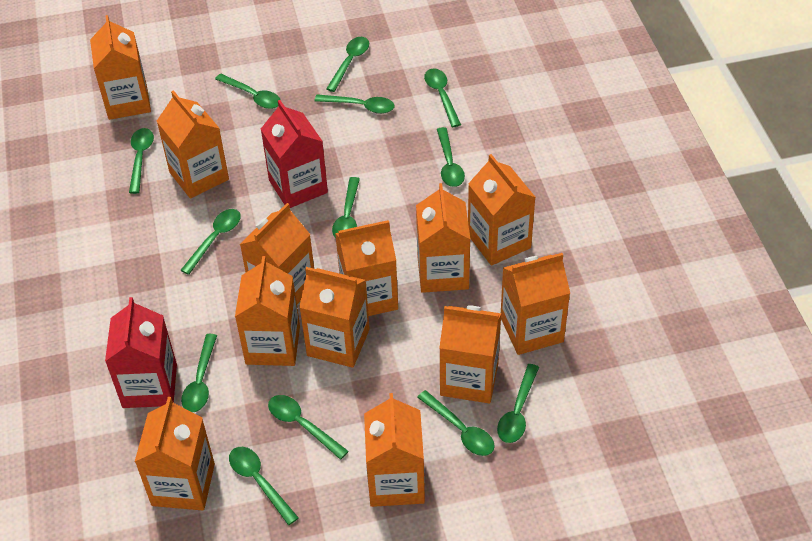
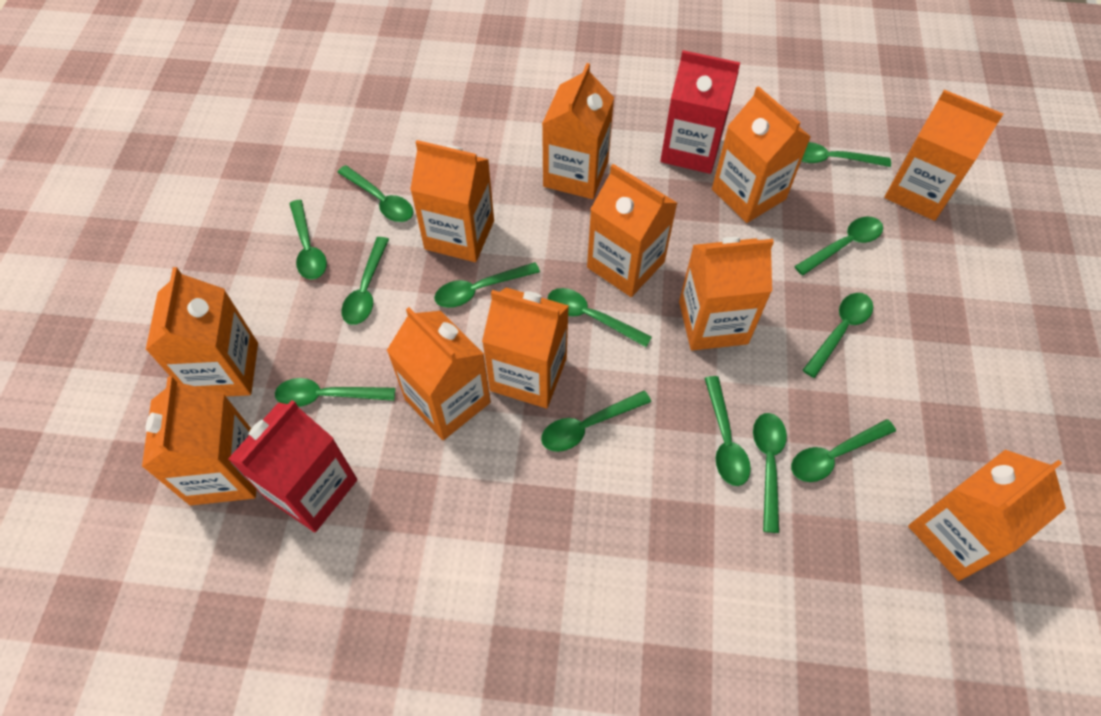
orange carton: [90,15,151,120] [135,397,215,510] [157,90,229,199] [235,256,300,366] [240,203,314,304] [299,267,370,368] [335,220,398,316] [364,393,425,507] [416,183,470,293] [439,305,501,403] [468,154,536,266] [501,253,570,355] = 12 -> [142,376,256,505] [146,267,258,397] [387,307,491,440] [410,140,494,262] [482,288,569,408] [542,63,614,199] [587,164,677,297] [679,237,774,351] [712,86,811,223] [884,90,1003,221] [908,450,1066,581] = 11

